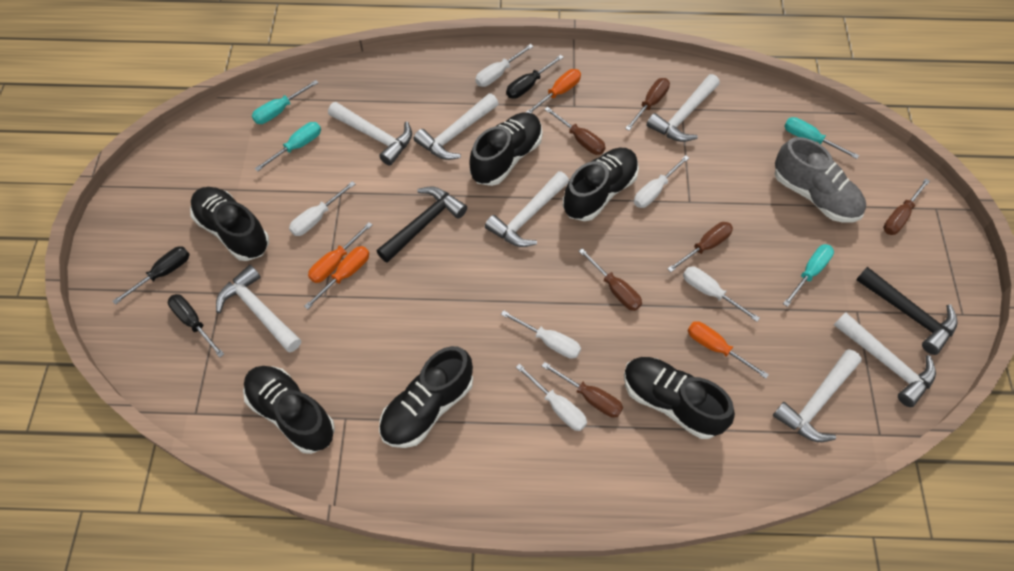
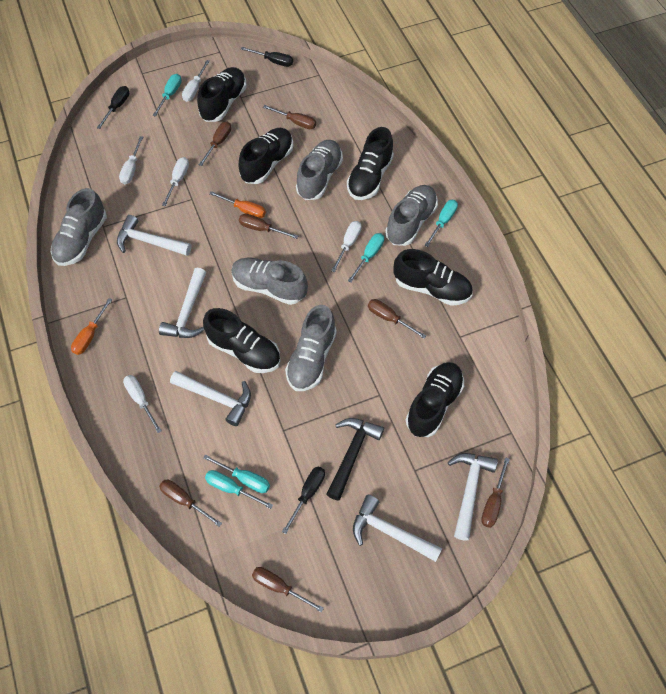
black hammer: [377,187,467,263] [856,267,958,355] = 2 -> [326,418,384,501] = 1
brown screwdriver: [542,362,623,418] [544,107,606,155] [579,248,642,311] [625,78,670,131] [667,222,733,272] [883,178,930,235] = 6 -> [159,480,222,527] [199,121,231,166] [239,214,298,239] [252,567,324,613] [263,105,316,129] [368,299,426,339] [481,457,510,528] = 7
grey shoe: [775,137,866,223] = 1 -> [51,188,107,266] [231,257,308,305] [285,305,336,391] [296,140,343,200] [385,185,438,246] = 5
orange screwdriver: [304,246,369,309] [308,222,372,283] [526,69,581,113] [688,321,769,379] = 4 -> [71,298,112,355] [209,191,266,218] = 2
turquoise screwdriver: [252,80,318,124] [255,122,321,172] [783,244,834,307] [784,117,859,159] = 4 -> [152,74,182,117] [203,454,270,493] [205,470,273,509] [348,233,384,282] [424,200,458,247] = 5
white hammer: [216,265,301,353] [328,102,412,166] [414,93,499,160] [485,171,569,247] [647,74,720,142] [773,349,862,442] [834,312,936,407] = 7 -> [117,215,191,256] [159,268,206,338] [170,371,251,426] [353,495,442,562] [448,453,498,541] = 5
white screwdriver: [289,181,355,236] [475,44,534,87] [501,310,581,359] [516,363,587,431] [634,155,689,208] [683,266,760,322] = 6 -> [119,136,143,184] [123,375,162,433] [162,157,189,206] [182,60,210,102] [331,221,362,272] = 5

